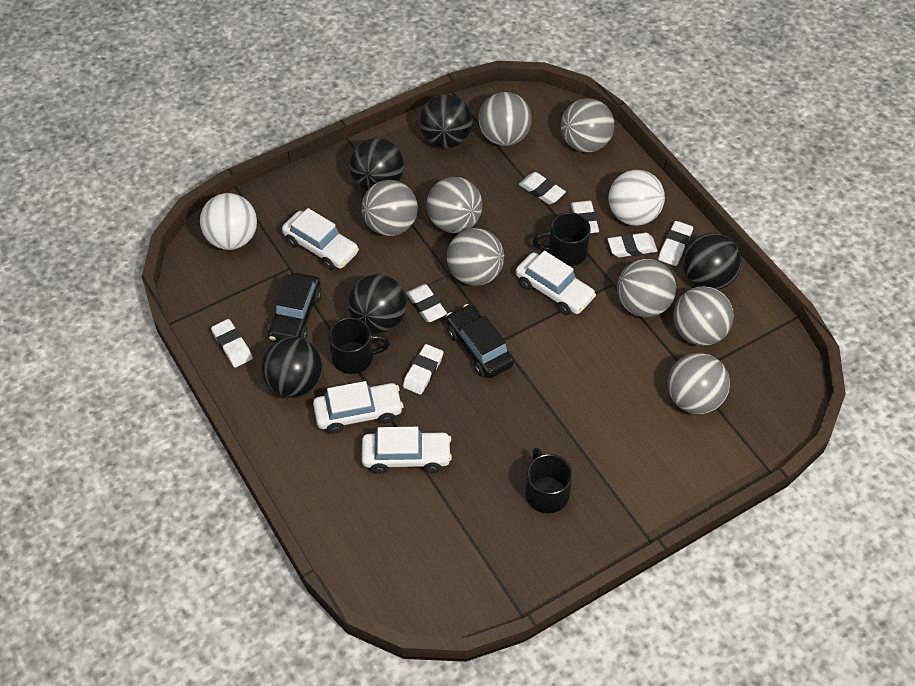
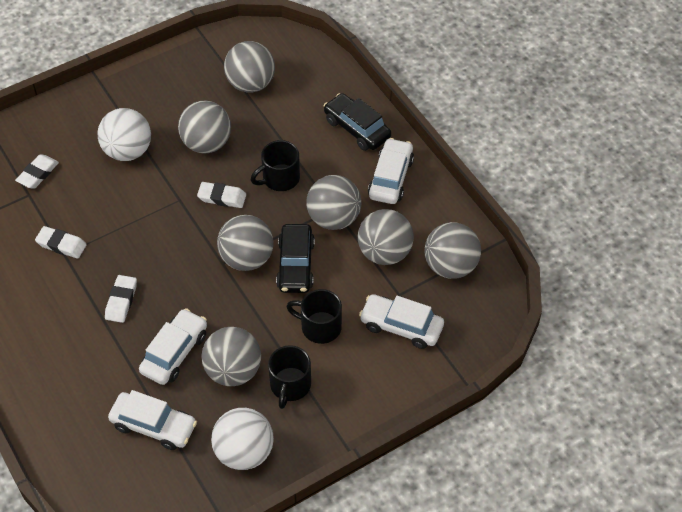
black ball: [261,337,323,398] [348,274,407,333] [349,138,404,191] [419,94,473,148] [683,233,742,290] = 5 -> none = 0
grey ball: [361,180,418,236] [427,177,483,233] [447,228,504,286] [478,92,532,146] [561,98,614,153] [617,259,676,317] [668,353,730,414] [673,286,734,346] = 8 -> [178,100,231,154] [201,327,261,386] [217,215,274,271] [224,41,275,92] [306,175,361,230] [358,209,414,265] [425,222,481,279] = 7
white eraser: [211,319,253,368] [403,344,443,395] [406,284,447,322] [519,172,566,204] [571,201,599,233] [608,233,657,258] [658,221,693,266] = 7 -> [15,154,59,189] [35,226,87,259] [105,275,137,323] [197,182,246,208] = 4

